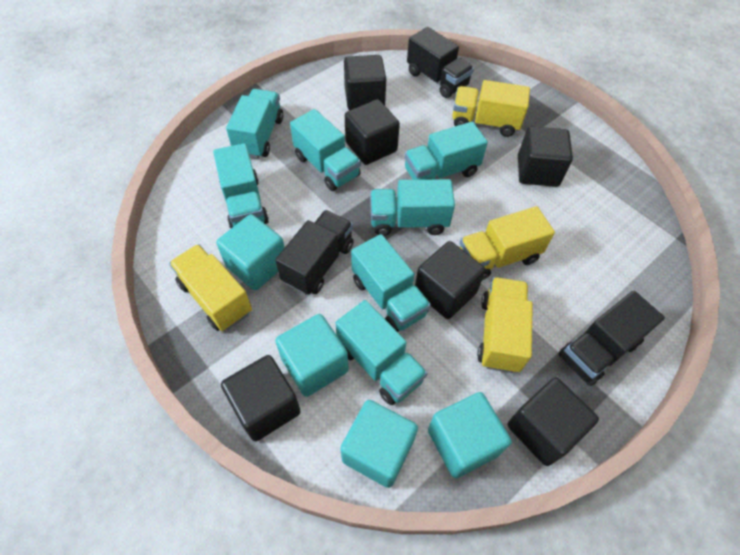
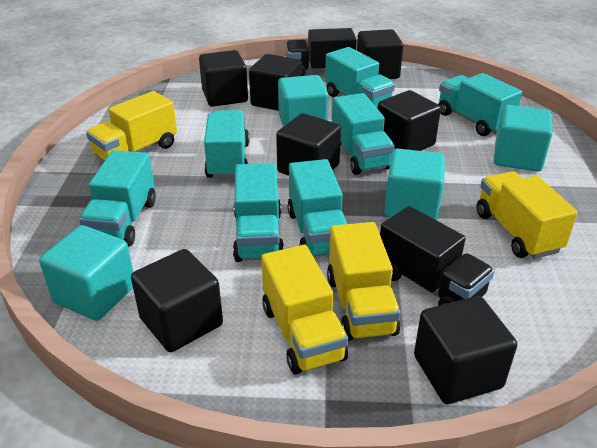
black cube: [221,355,301,441] [344,55,386,110] [345,99,400,165] [415,241,486,319] [508,378,599,466] [518,126,573,187] = 6 -> [131,249,223,352] [199,50,248,107] [249,54,302,111] [276,113,341,176] [357,29,403,79] [378,90,441,151] [414,296,517,404] = 7
black truck: [275,210,354,295] [407,27,474,98] [558,291,665,386] = 3 -> [286,28,356,76] [380,206,494,306] = 2

